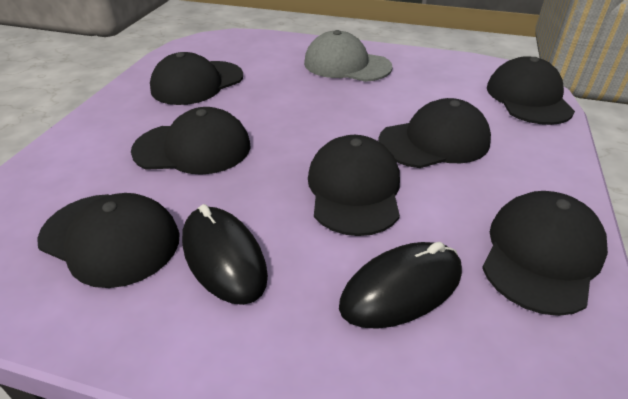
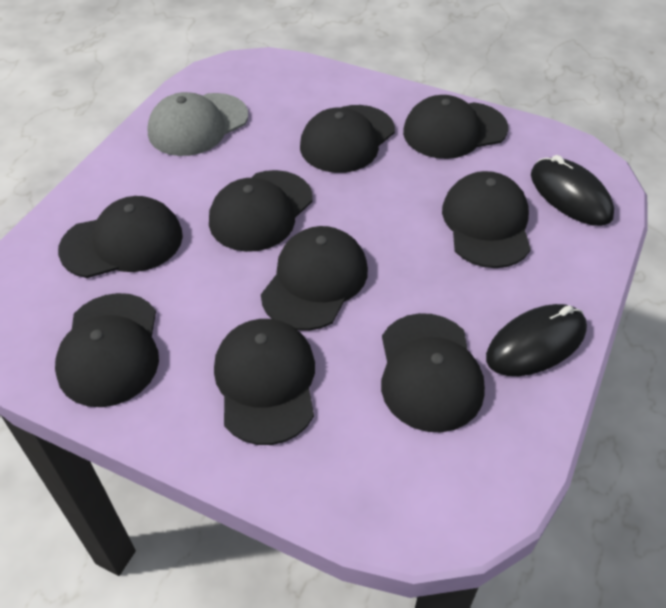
black cap: [37,193,180,288] [131,107,251,175] [150,52,243,105] [308,135,400,236] [378,98,491,168] [482,191,608,316] [487,56,575,125] = 7 -> [55,293,159,407] [58,196,183,278] [209,170,313,252] [214,319,315,445] [261,226,368,331] [300,105,395,173] [381,313,485,432] [403,95,508,159] [442,171,531,268] = 9

